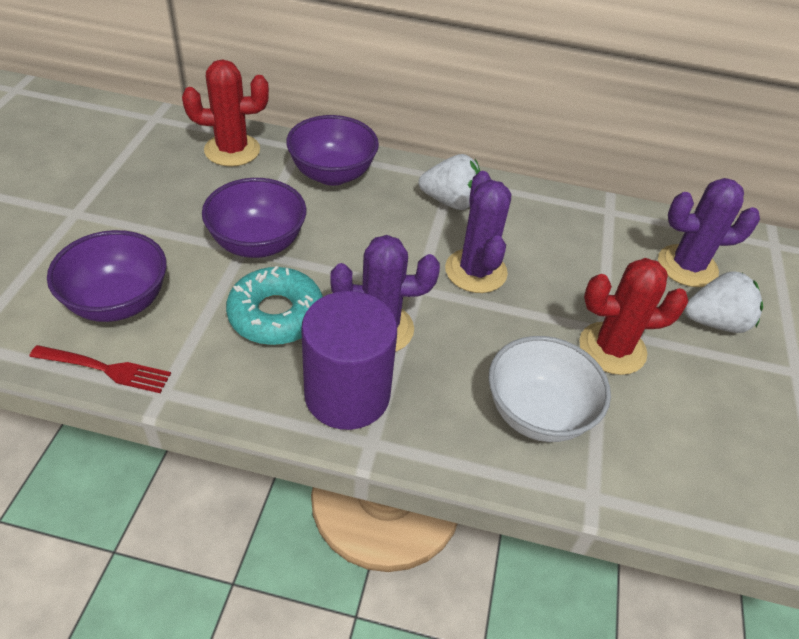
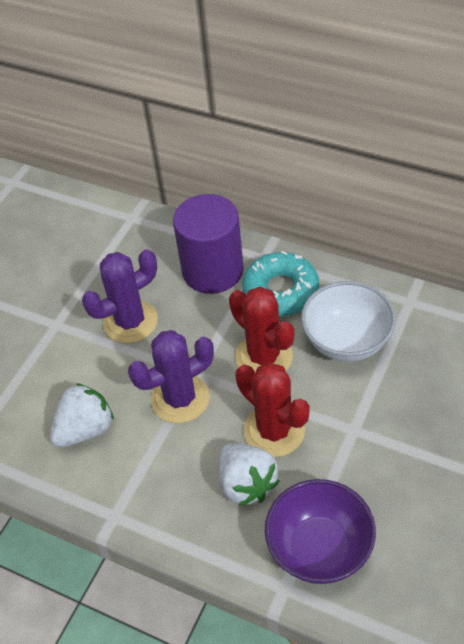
purple bowl: [47,230,167,322] [202,178,307,258] [286,115,379,186] = 3 -> [265,479,376,584] = 1
purple cactus: [330,235,440,352] [445,171,511,293] [658,178,760,287] = 3 -> [82,249,158,343] [128,330,214,424] = 2
red fork: [29,345,171,393] = 1 -> none = 0

